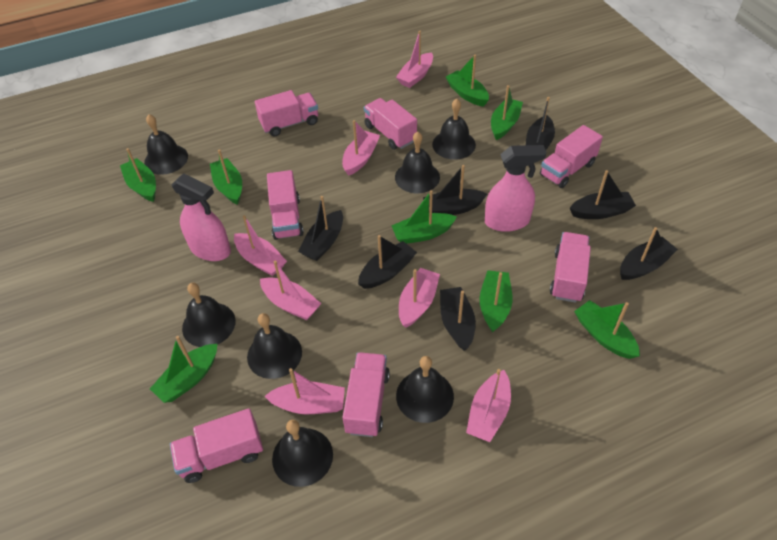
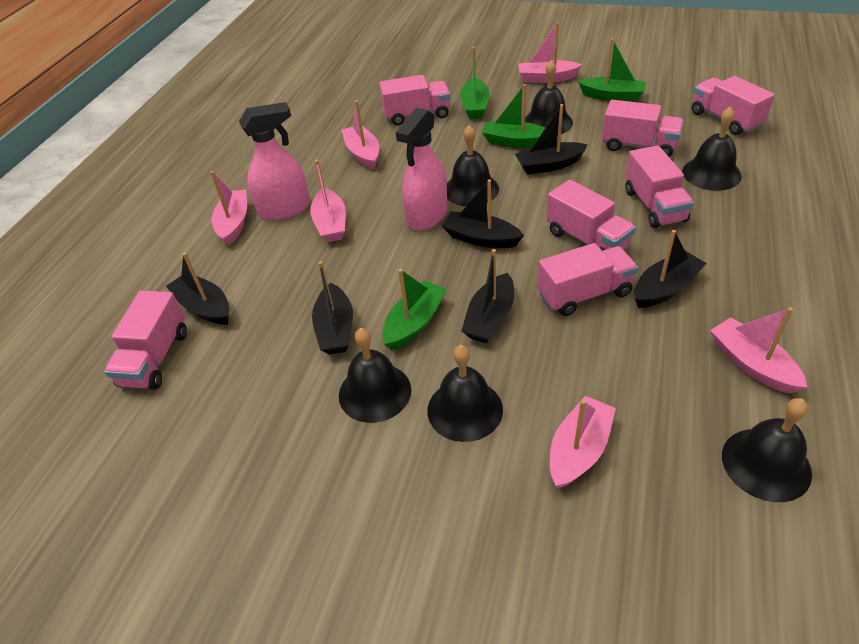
black bell: [144,114,188,175] [182,283,236,347] [247,313,302,379] [272,420,333,487] [395,131,440,193] [396,356,454,423] [432,99,476,160] = 7 -> [339,328,411,423] [428,345,503,442] [447,125,499,206] [525,60,573,135] [682,107,742,191] [722,398,812,502] = 6
black boat: [298,196,343,261] [358,235,417,289] [423,165,487,215] [440,287,476,351] [526,97,555,150] [570,170,636,219] [620,227,678,280] = 7 -> [166,253,229,325] [312,261,353,355] [442,179,524,248] [462,249,514,343] [515,104,588,175] [634,230,707,308] = 6
green boat: [120,148,156,202] [150,336,217,403] [210,149,242,205] [391,190,457,244] [446,55,489,107] [480,270,512,332] [491,85,523,140] [574,300,640,359] = 8 -> [382,269,447,350] [460,47,489,119] [482,84,545,148] [578,38,646,102] = 4
pink boat: [234,215,287,276] [260,261,321,320] [265,368,345,414] [342,120,380,176] [396,31,433,88] [399,268,440,328] [466,369,511,442] = 7 -> [210,171,247,246] [310,160,346,242] [342,100,379,170] [518,22,582,83] [550,396,616,488] [710,307,807,394] = 6

